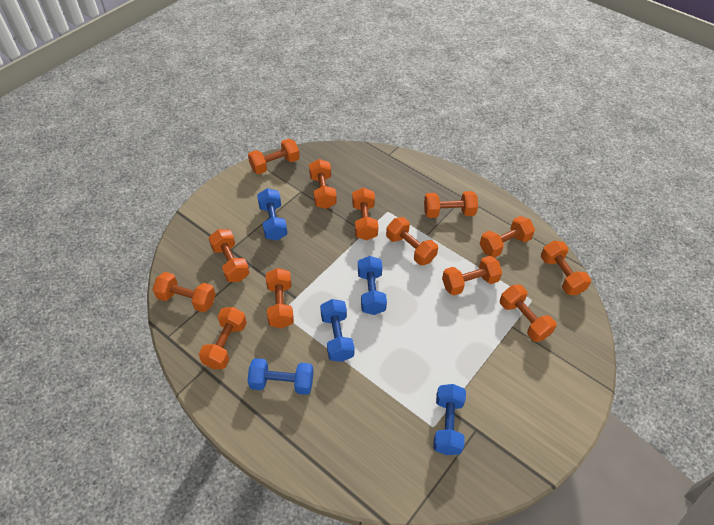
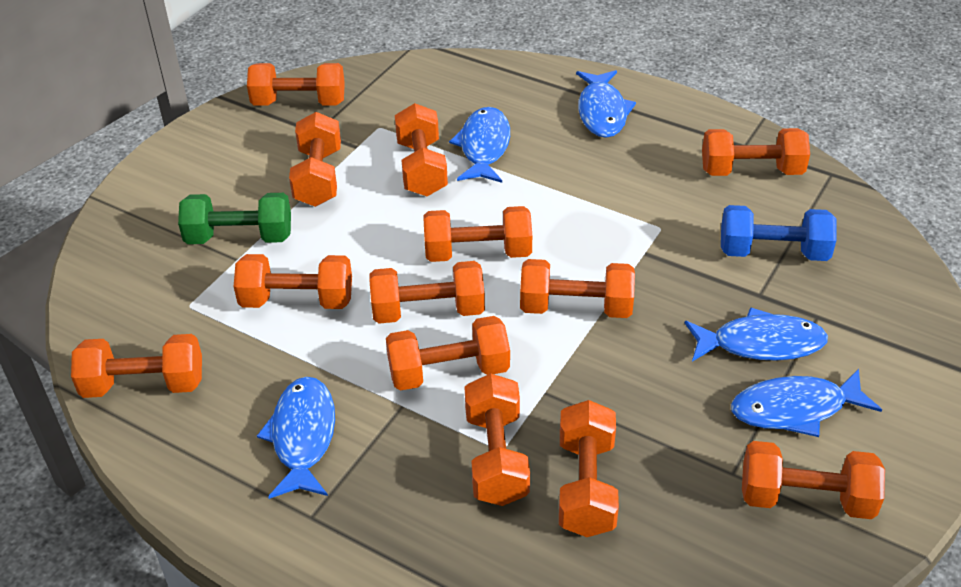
blue dumbbell: [248,358,313,395] [257,188,287,240] [320,299,354,362] [358,256,387,315] [433,384,466,455] = 5 -> [721,205,837,261] = 1
blue fish: none = 0 -> [257,377,335,499] [449,107,510,183] [576,70,636,138] [685,307,828,361] [731,369,882,437] = 5
green dumbbell: none = 0 -> [178,193,291,244] = 1

